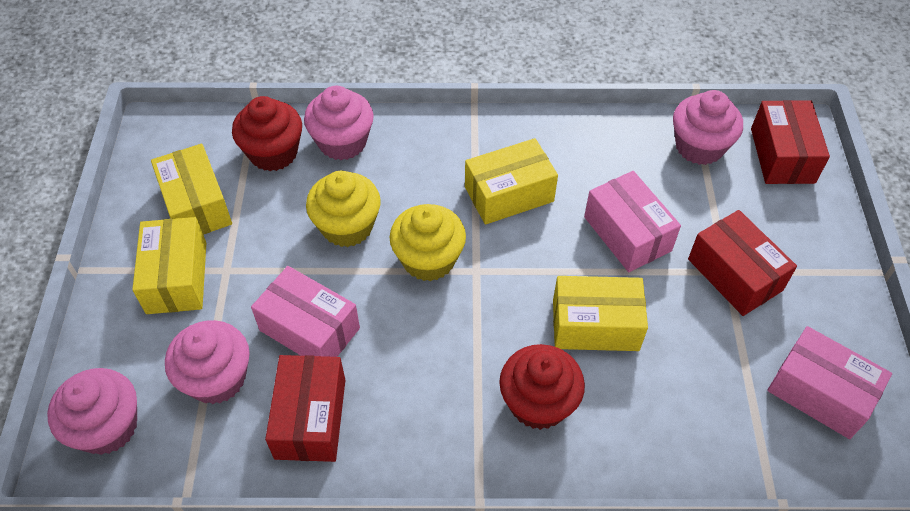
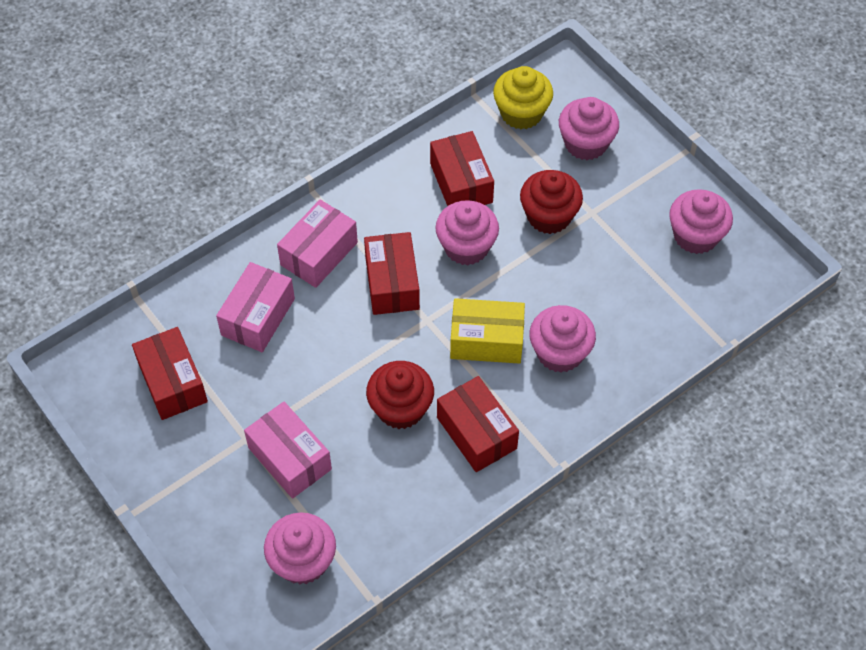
pink cupcake: [47,368,137,455] [165,320,249,404] [304,86,374,160] [673,90,743,165] = 4 -> [264,512,336,584] [435,200,499,265] [529,305,596,373] [559,97,619,160] [669,189,733,254] = 5
red box: [265,355,345,462] [688,210,797,316] [751,100,830,184] = 3 -> [132,327,208,420] [364,232,420,315] [430,131,494,206] [437,376,519,472] = 4
yellow box: [132,217,206,314] [151,144,232,235] [465,138,558,224] [553,276,648,351] = 4 -> [450,298,525,364] = 1
yellow cupcake: [306,171,381,247] [390,204,466,281] = 2 -> [493,66,553,129] = 1

